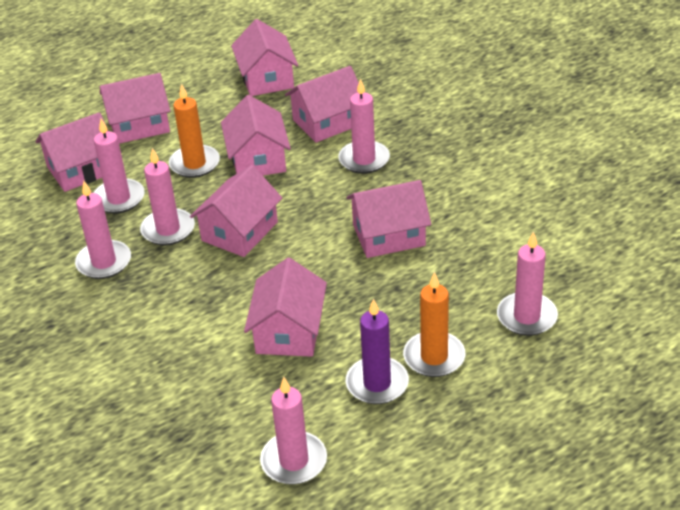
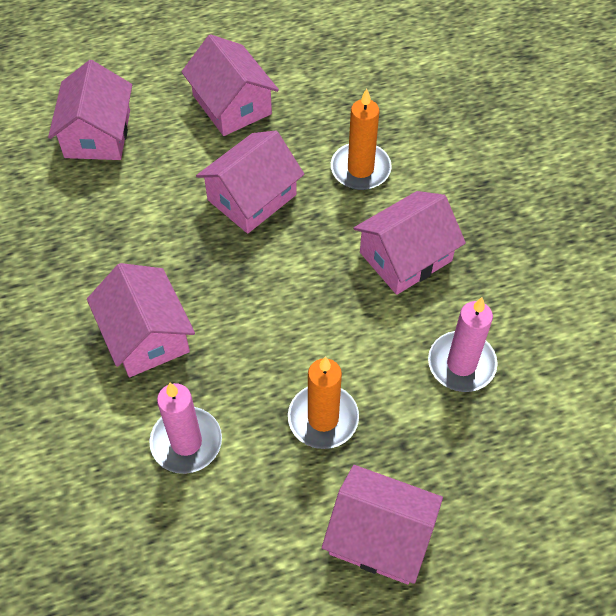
pink candle: [75,181,131,279] [93,119,145,214] [140,148,195,245] [260,377,327,485] [338,78,390,174] [497,231,558,336] = 6 -> [149,383,222,474] [428,297,498,392] = 2
pink house: [35,112,108,192] [100,73,170,144] [190,165,282,257] [221,95,291,176] [231,19,298,96] [244,258,327,357] [285,66,359,143] [346,180,431,258] = 8 -> [48,60,132,160] [87,263,195,377] [181,34,279,136] [196,131,304,234] [322,465,443,584] [353,191,466,295] = 6
purple candle: [346,298,409,404] = 1 -> none = 0

